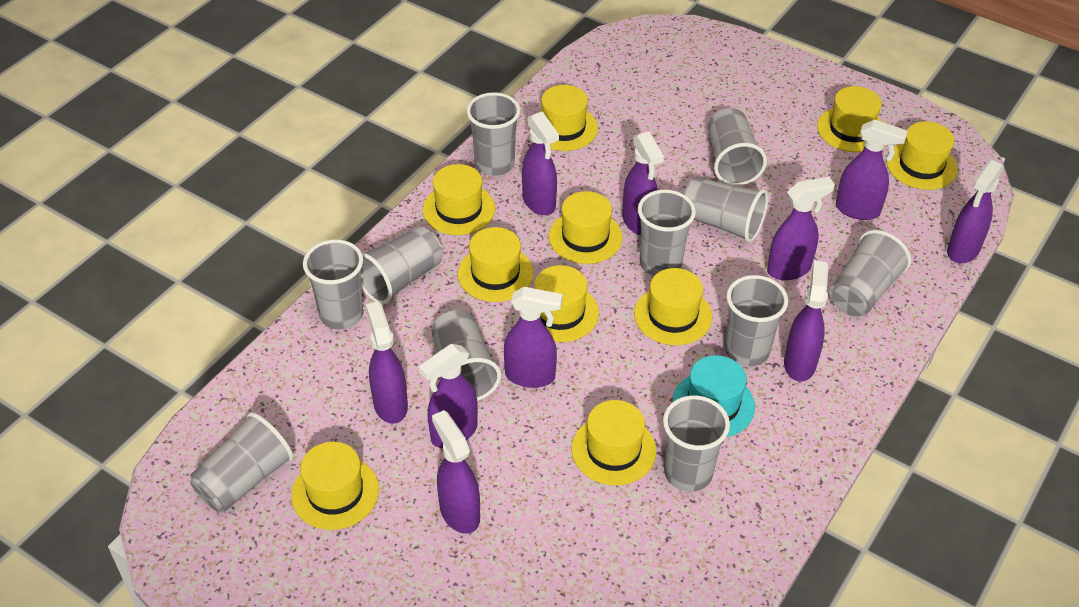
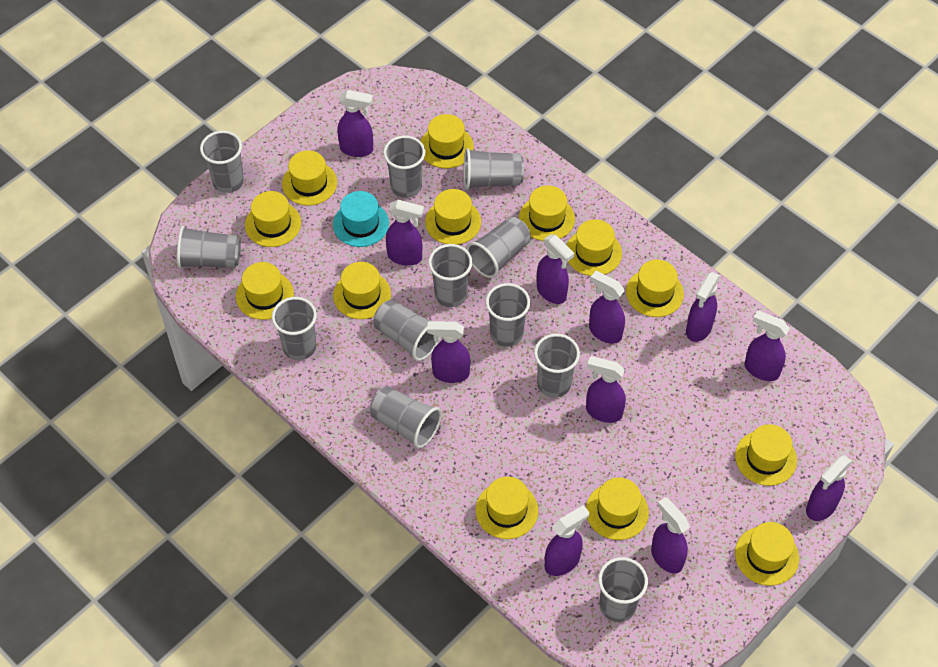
grey cup: [190,412,293,512] [303,239,364,329] [361,226,442,305] [431,310,501,401] [466,92,520,176] [638,190,696,276] [663,395,730,492] [683,177,768,243] [708,108,767,186] [725,275,788,366] [830,230,911,317] = 11 -> [177,226,241,268] [200,131,244,193] [272,297,317,360] [370,386,442,448] [373,300,441,361] [383,136,425,198] [428,244,472,307] [464,148,524,190] [466,217,531,278] [486,283,530,347] [534,334,580,397] [598,557,648,622] = 12
purple spray bottle: [366,301,408,424] [419,344,478,448] [432,410,480,534] [504,287,562,388] [522,111,559,215] [622,131,664,236] [767,177,835,280] [784,260,828,382] [836,119,908,220] [947,160,1004,263] = 10 -> [337,90,373,157] [386,200,424,266] [427,321,470,383] [537,235,575,304] [545,505,589,576] [586,356,626,423] [589,271,625,344] [651,497,690,573] [686,272,720,342] [745,311,790,381] [806,455,852,521] = 11
yellow hat: [291,442,379,530] [423,164,495,235] [458,227,534,302] [530,85,598,151] [534,265,599,342] [549,191,622,264] [572,400,656,486] [634,268,712,345] [817,86,882,152] [886,121,958,190] = 10 -> [236,262,294,320] [245,191,301,247] [282,150,337,206] [333,262,391,319] [421,114,474,169] [425,189,481,245] [476,477,538,539] [519,185,575,241] [567,219,622,276] [586,477,649,540] [626,260,684,317] [735,424,797,486] [735,522,799,586] = 13

